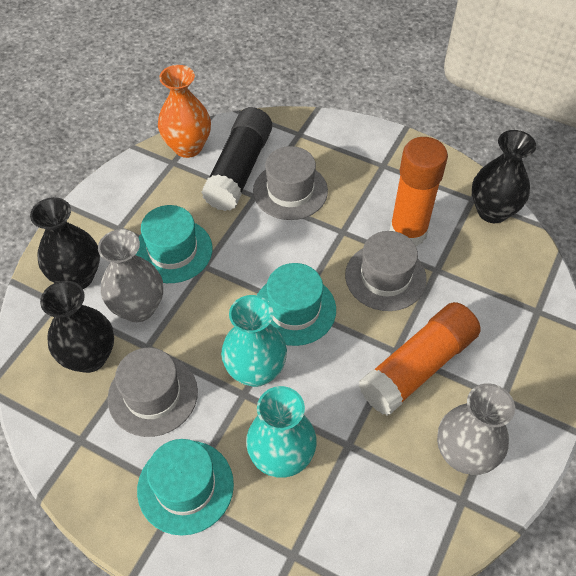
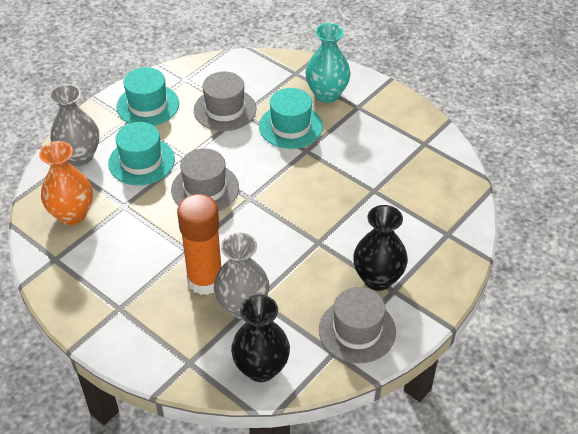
black glue stick: [201,107,272,211] = 1 -> none = 0
black vase: [30,197,100,289] [40,281,114,373] [472,130,536,223] = 3 -> [231,295,290,382] [353,205,408,291] = 2
orange glue stick: [359,302,481,416] [390,137,448,247] = 2 -> [177,194,221,295] = 1
turquoise vase: [221,295,287,387] [246,386,317,478] = 2 -> [305,23,351,103] = 1

